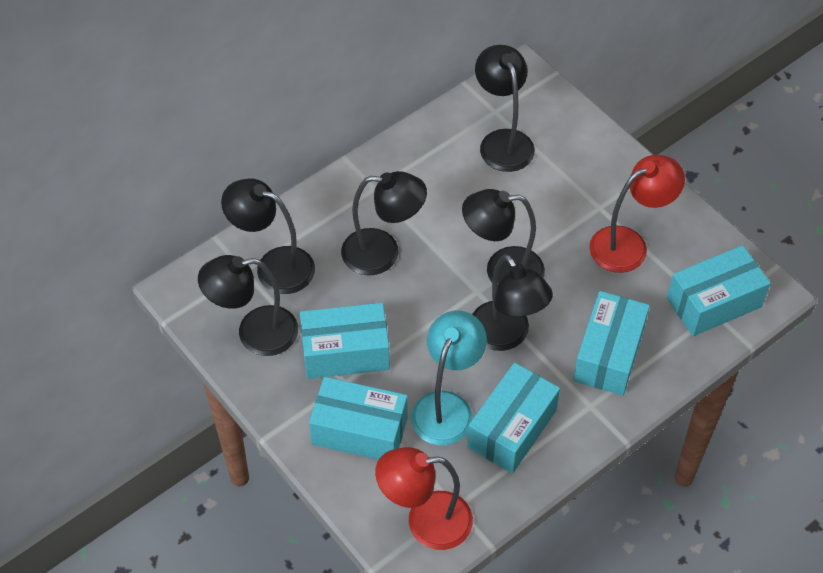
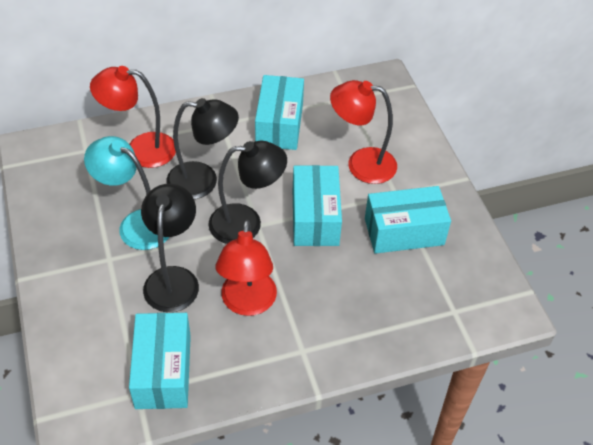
black lamp: [198,255,298,356] [221,178,315,294] [341,171,427,275] [462,189,545,286] [472,254,553,351] [475,45,535,172] = 6 -> [141,184,199,312] [166,98,239,199] [208,141,287,244] = 3
red lamp: [375,447,473,550] [589,155,685,273] = 2 -> [90,66,176,168] [216,220,277,316] [330,80,397,184] = 3
turquoise box: [300,303,390,379] [309,377,408,460] [467,362,560,474] [573,291,650,396] [667,245,771,336] = 5 -> [129,313,191,409] [255,75,304,150] [293,165,342,246] [365,186,451,254] = 4

